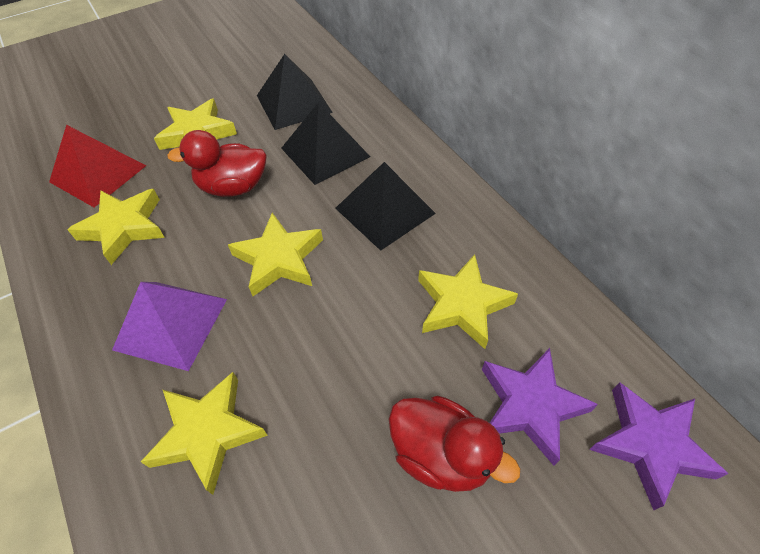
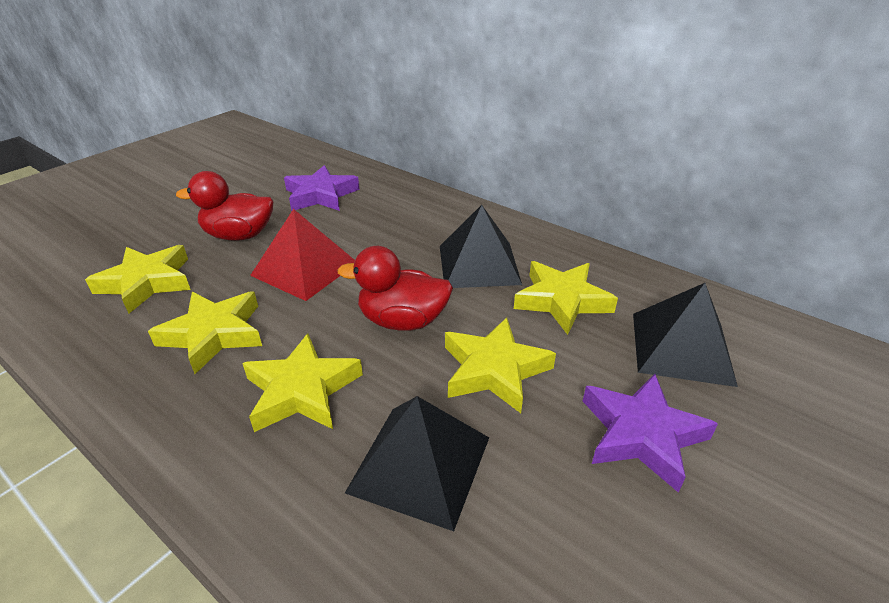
purple pyramid: [112,282,227,371] = 1 -> none = 0

